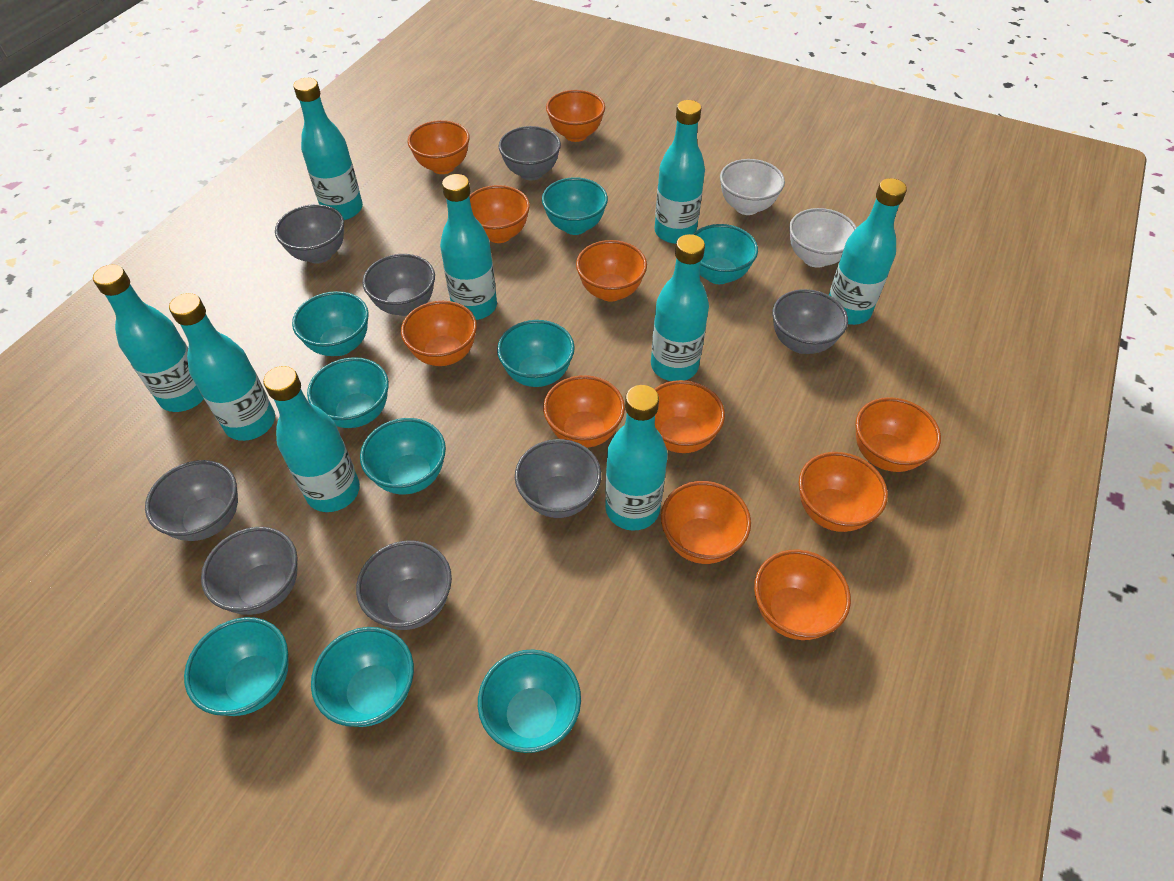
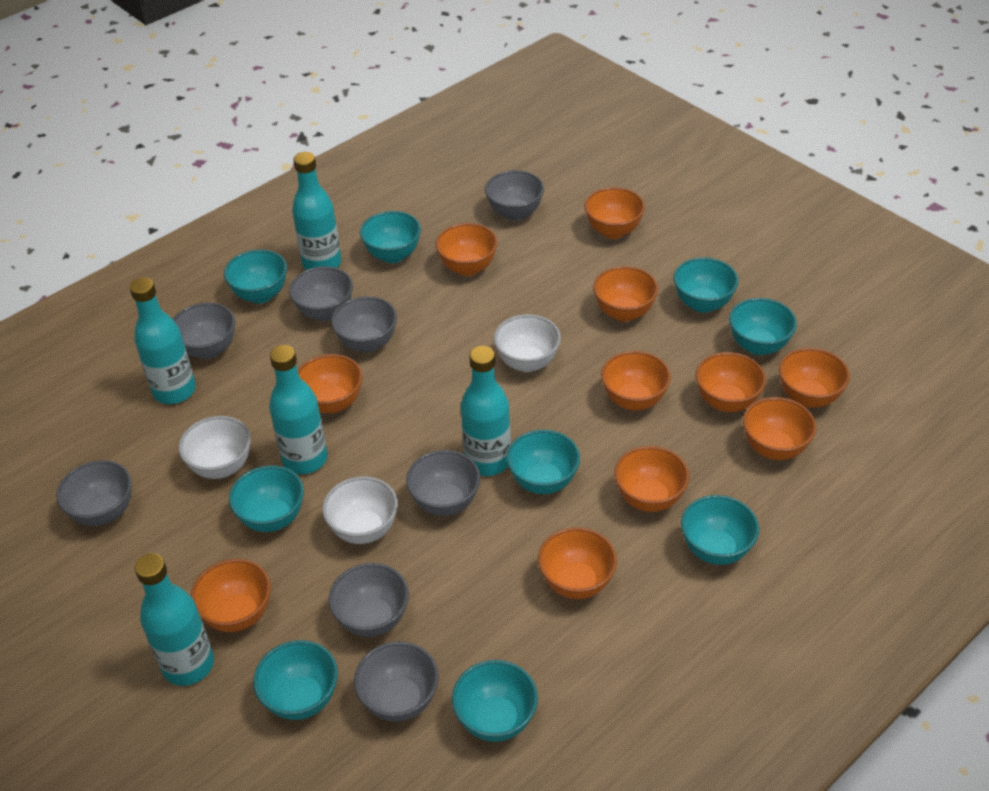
turquoise bottle: [93,265,204,412] [169,293,275,441] [263,366,360,512] [293,78,363,220] [440,174,497,320] [605,385,668,531] [651,234,709,381] [655,100,705,244] [829,178,907,325] = 9 -> [130,277,196,404] [135,553,214,686] [269,345,328,474] [292,152,342,270] [461,346,511,476] = 5
white bowl: [720,159,785,215] [789,208,857,268] = 2 -> [179,416,251,479] [322,476,398,544] [494,314,561,372] = 3

